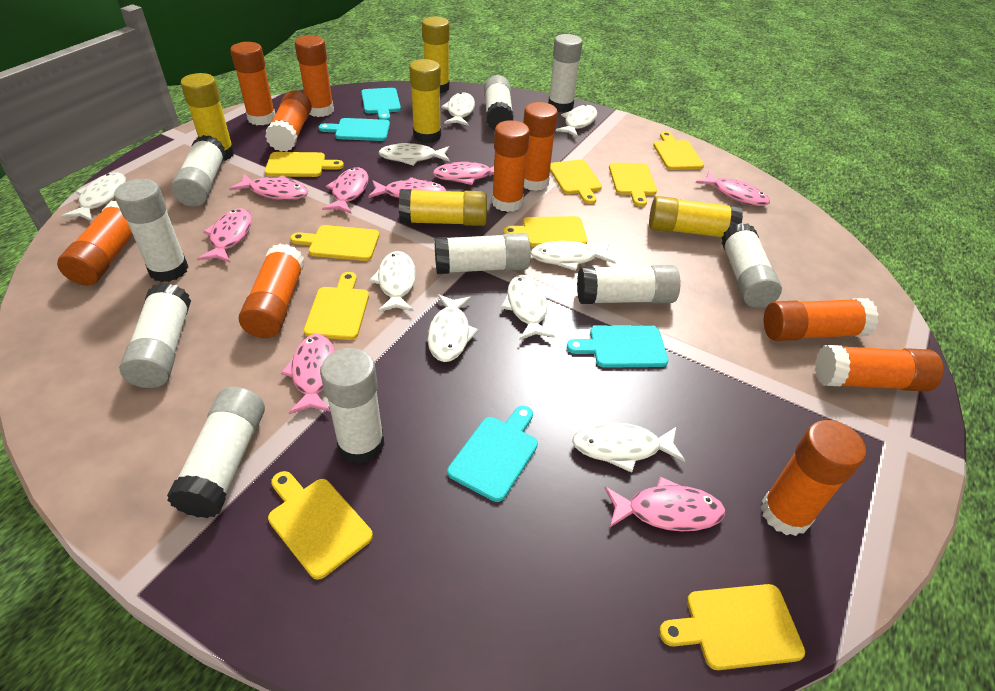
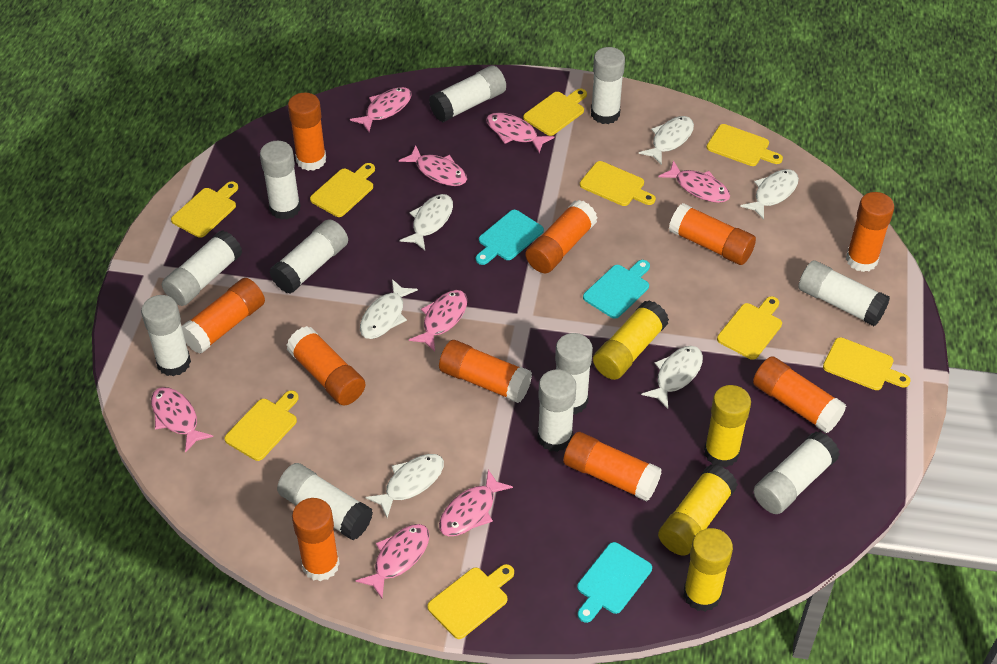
turquoise cutting board: [319,118,390,141] [361,88,401,121] [447,406,538,502] [567,326,669,368] = 4 -> [476,210,544,265] [577,542,652,623] [583,260,650,319] = 3
white fish: [61,172,126,221] [369,251,416,312] [378,143,450,166] [427,294,479,362] [441,92,475,126] [501,274,555,340] [531,241,616,271] [555,104,597,138] [572,422,685,473] = 9 -> [360,279,418,339] [365,454,444,518] [400,194,453,250] [639,116,694,165] [641,346,703,409] [740,169,799,220] = 6
white glue stick: [114,179,188,282] [119,283,191,388] [167,387,265,518] [171,135,226,207] [320,348,385,464] [435,233,531,274] [484,75,513,130] [548,34,583,112] [577,265,681,304] [722,223,782,308] = 10 -> [141,295,191,376] [162,230,242,306] [260,141,301,220] [269,219,348,294] [277,463,373,540] [429,65,506,122] [537,369,576,452] [555,333,593,415] [591,47,625,124] [753,431,840,514] [798,260,890,326] = 11
yellow glue stick: [181,73,235,161] [399,189,487,226] [409,59,441,143] [422,16,450,93] [649,196,743,237] = 5 -> [593,300,669,380] [658,464,738,556] [683,528,733,612] [704,385,751,467] = 4

